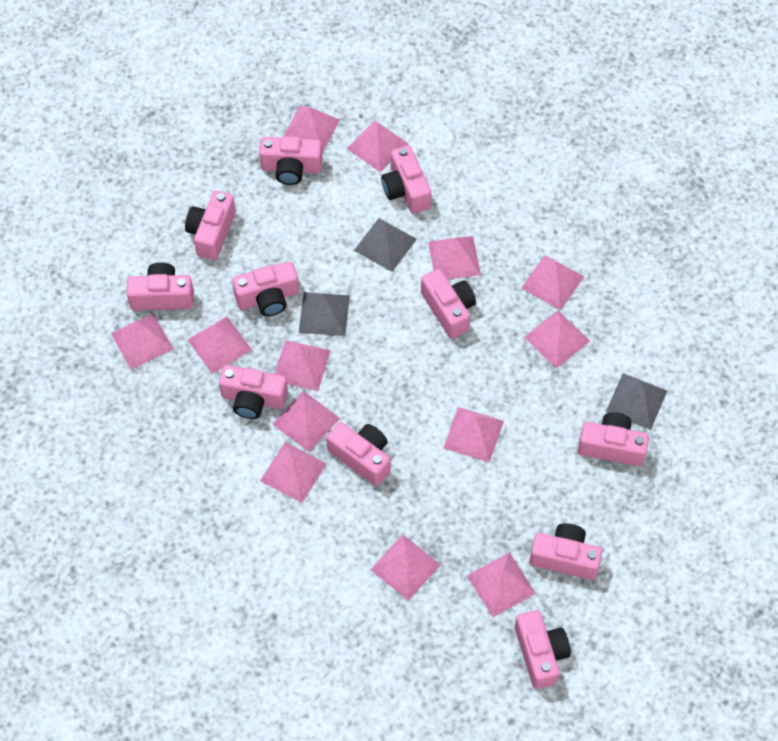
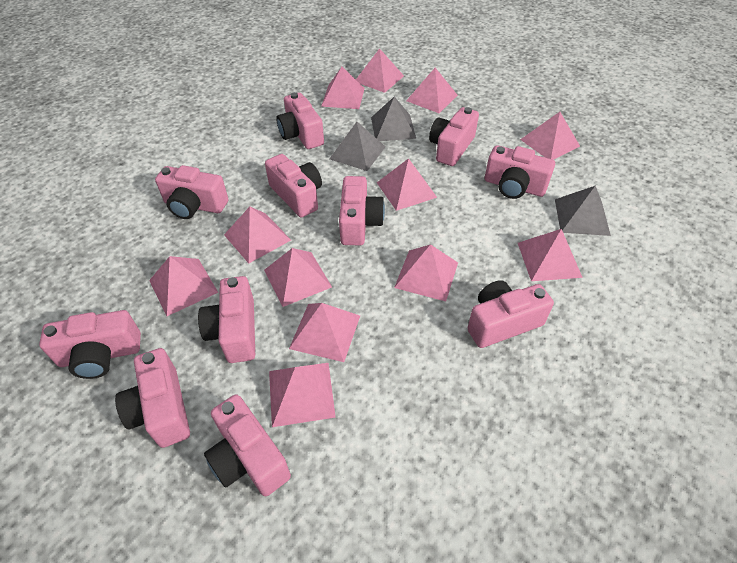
pink pyramid: [111,313,173,369] [188,316,252,374] [260,442,326,503] [273,391,340,452] [275,340,331,391] [284,106,340,153] [346,121,408,172] [370,534,441,601] [428,236,481,280] [443,407,504,463] [467,552,536,617] [521,255,584,310] [524,310,590,369] = 13 -> [149,256,218,316] [224,207,291,263] [264,248,332,307] [269,363,336,427] [289,303,360,362] [321,67,365,109] [356,48,404,93] [377,158,437,211] [394,244,458,302] [406,68,458,113] [518,229,583,281] [520,112,580,160] = 12

